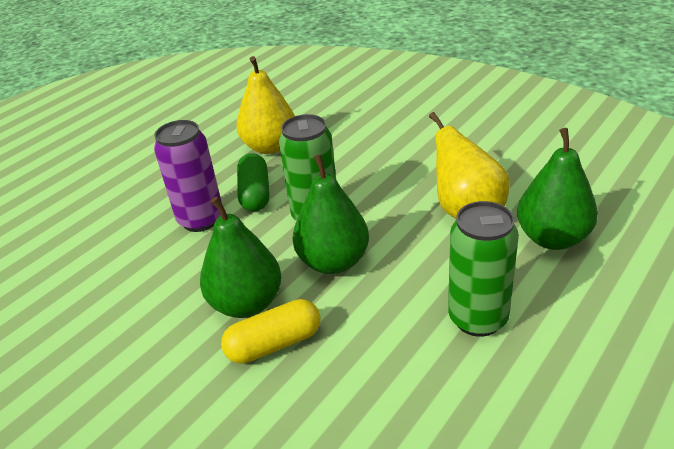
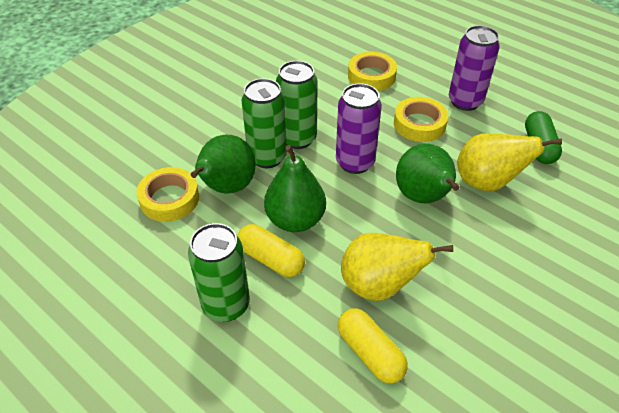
green can: [279,114,336,221] [448,201,519,337] = 2 -> [188,223,250,322] [242,78,287,168] [276,61,318,149] = 3
purple can: [154,120,222,232] = 1 -> [336,83,382,174] [449,25,500,111] = 2
yellow capsule: [221,299,320,364] = 1 -> [237,224,305,277] [338,308,408,383] = 2
yellow tape: none = 0 -> [137,167,199,222] [348,52,397,91] [394,97,448,142] = 3

